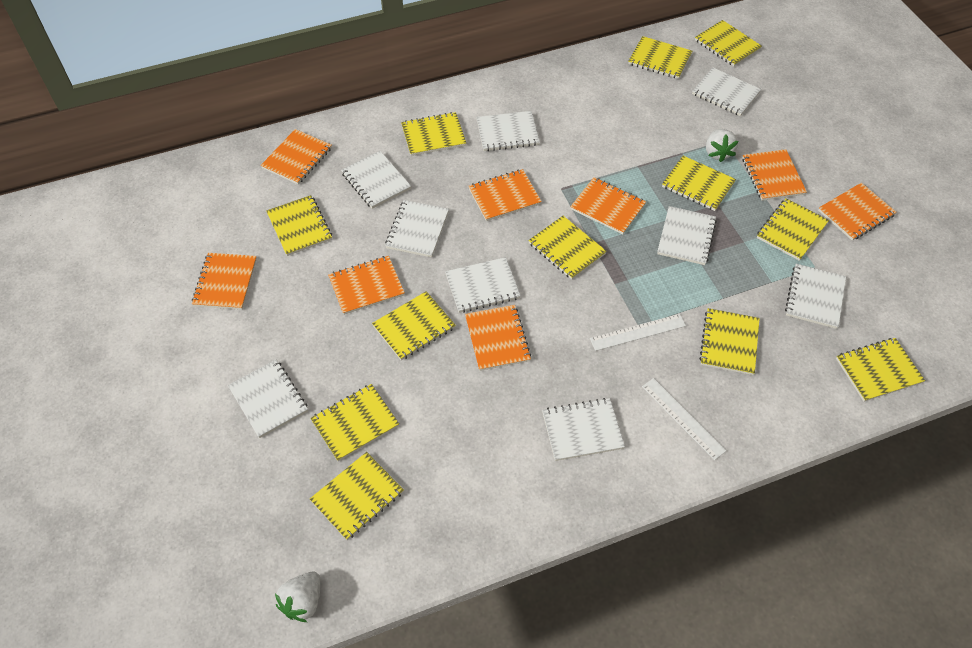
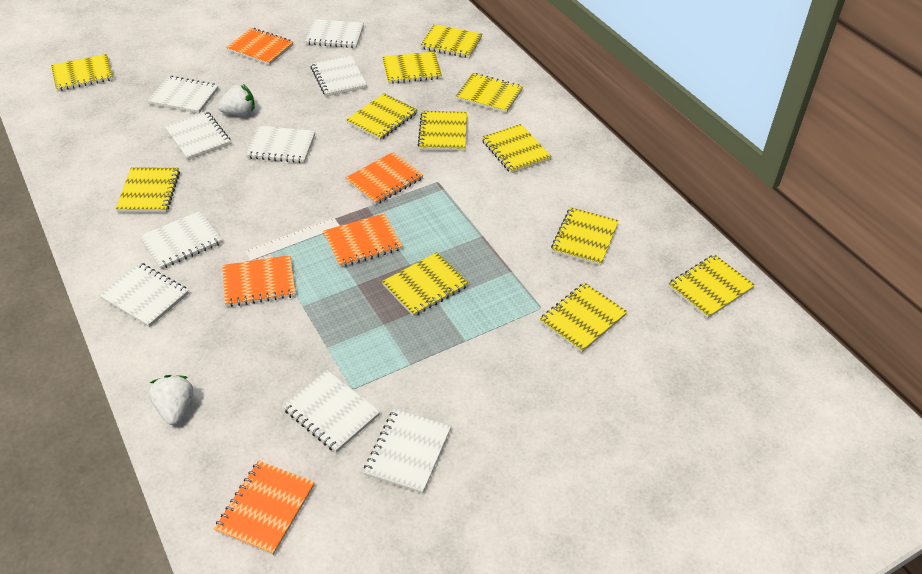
orange notebook: [192,253,257,310] [261,129,332,184] [328,256,405,315] [465,305,531,371] [469,169,542,221] [570,177,646,234] [743,149,807,201] [818,183,896,241] = 8 -> [214,460,315,555] [222,255,296,307] [226,28,293,65] [323,213,402,267] [346,152,423,205] = 5
white ruler: [590,314,686,351] [642,378,726,460] = 2 -> [245,218,340,261] = 1

